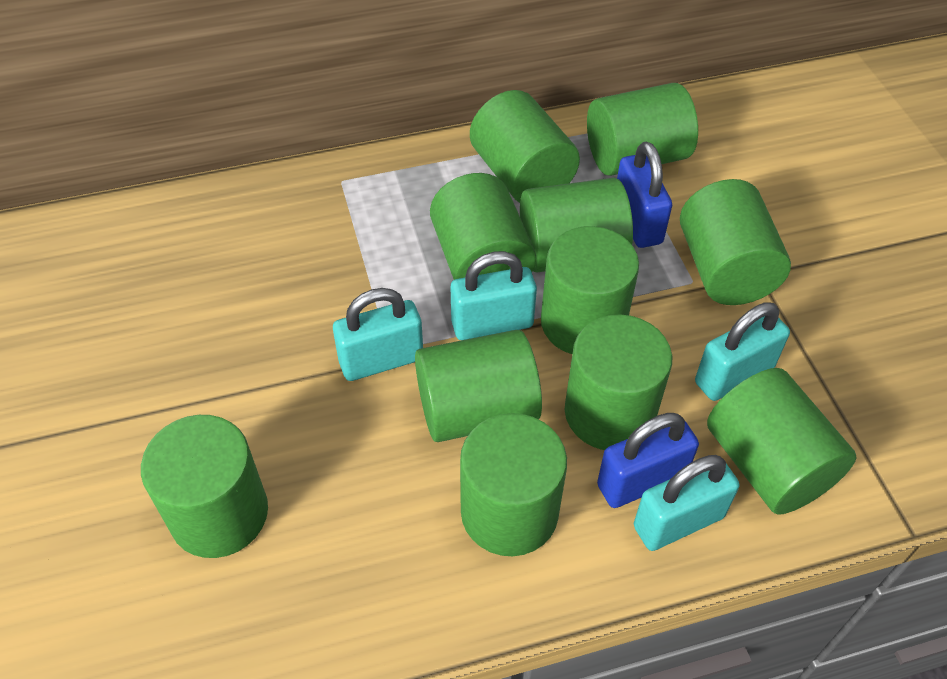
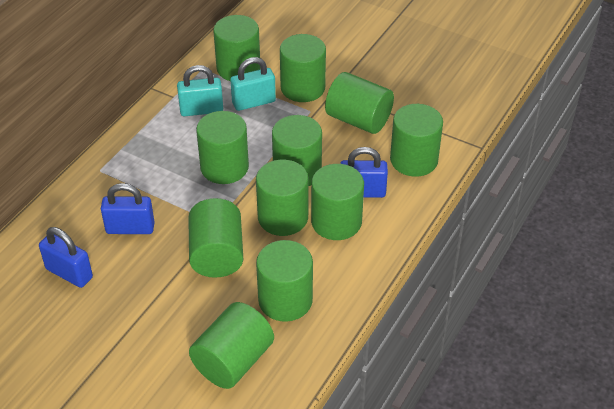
blue padlock: [597,413,699,508] [617,142,672,248] = 2 -> [39,227,93,288] [101,183,155,234] [340,147,388,198] = 3
turquoise padlock: [333,288,423,381] [451,251,537,340] [634,455,739,551] [695,302,790,401] = 4 -> [177,65,223,116] [230,57,276,111] = 2

